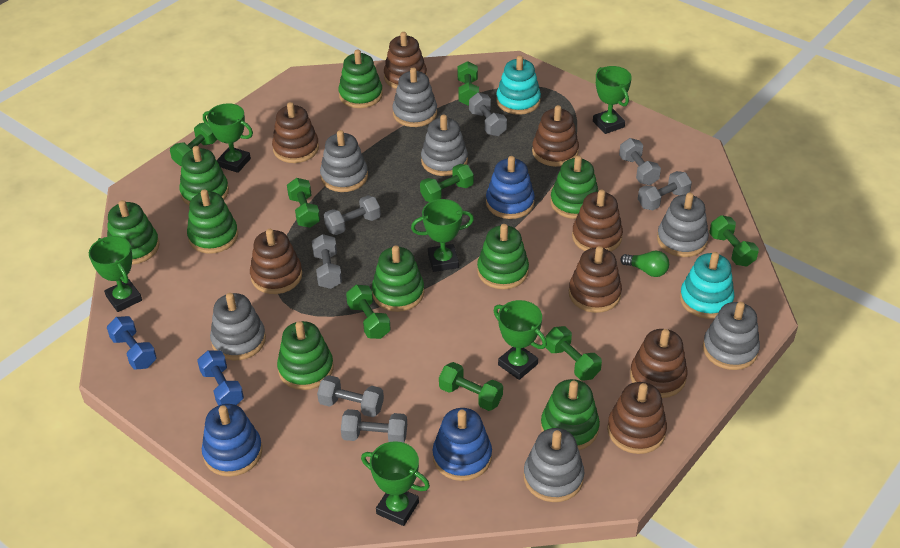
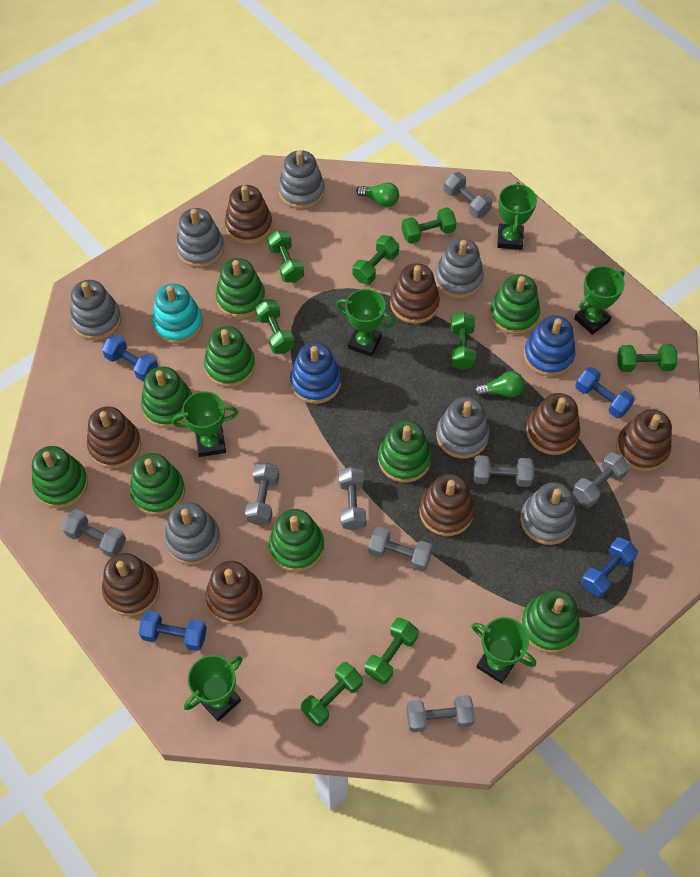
blue dumbbell: [107,316,157,369] [197,350,244,406] = 2 -> [102,334,158,381] [139,610,207,651] [575,367,635,418] [581,537,638,597] = 4
blue stacking toy: [202,404,262,477] [433,408,492,481] [486,156,535,219] = 3 -> [290,343,341,404] [524,316,576,377] = 2
green light bulb: [620,251,669,277] = 1 -> [356,182,399,207] [474,371,524,397] = 2
grey dumbbell: [312,234,342,289] [317,375,384,417] [324,195,381,235] [341,409,407,443] [469,93,507,136] [619,138,661,185] [638,171,692,210] = 7 -> [62,509,126,558] [245,462,279,525] [339,467,366,530] [369,527,433,572] [406,695,475,732] [443,172,492,218] [473,455,534,487] [573,452,629,507] = 8
turquoise stacking toy: [496,55,541,115] [680,252,734,319] = 2 -> [152,283,203,344] = 1

